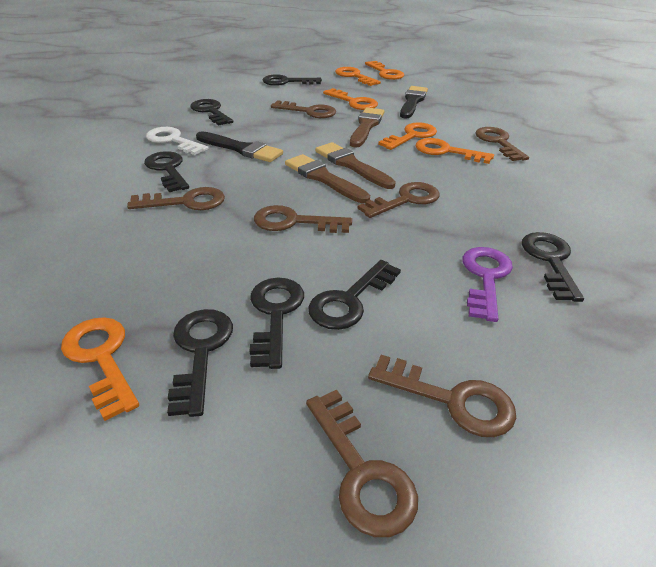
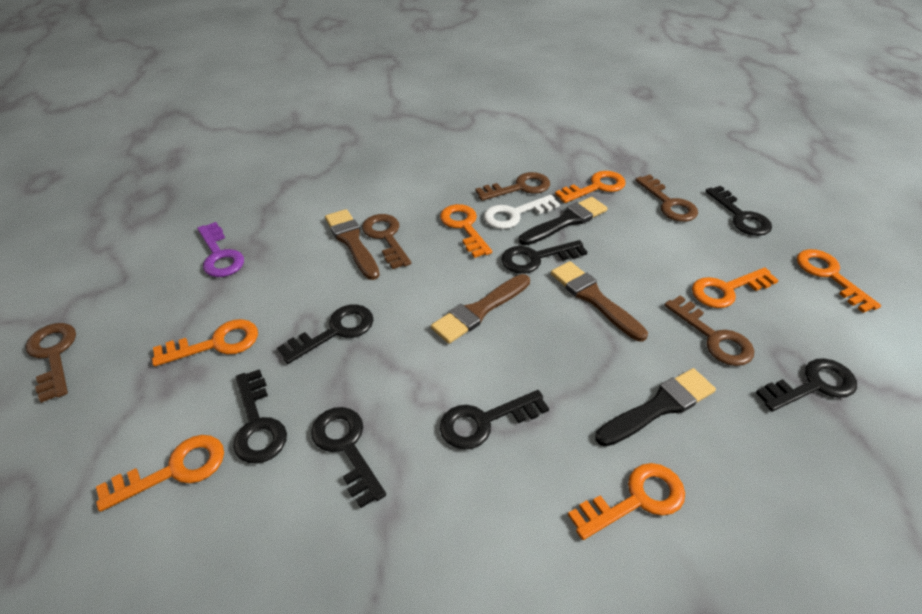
brown key: [127,187,225,210] [254,205,352,233] [271,100,336,118] [306,390,418,537] [358,182,440,218] [368,355,516,437] [475,127,529,161] = 7 -> [26,323,76,403] [362,214,411,269] [476,172,550,201] [635,175,698,222] [664,295,754,366] = 5
orange key: [61,317,139,421] [323,88,378,110] [335,67,381,86] [365,61,404,80] [378,122,437,150] [416,138,494,164] = 6 -> [96,435,224,512] [152,319,258,367] [440,204,492,258] [555,171,626,203] [568,463,685,540] [692,267,779,308] [797,249,881,313] = 7

